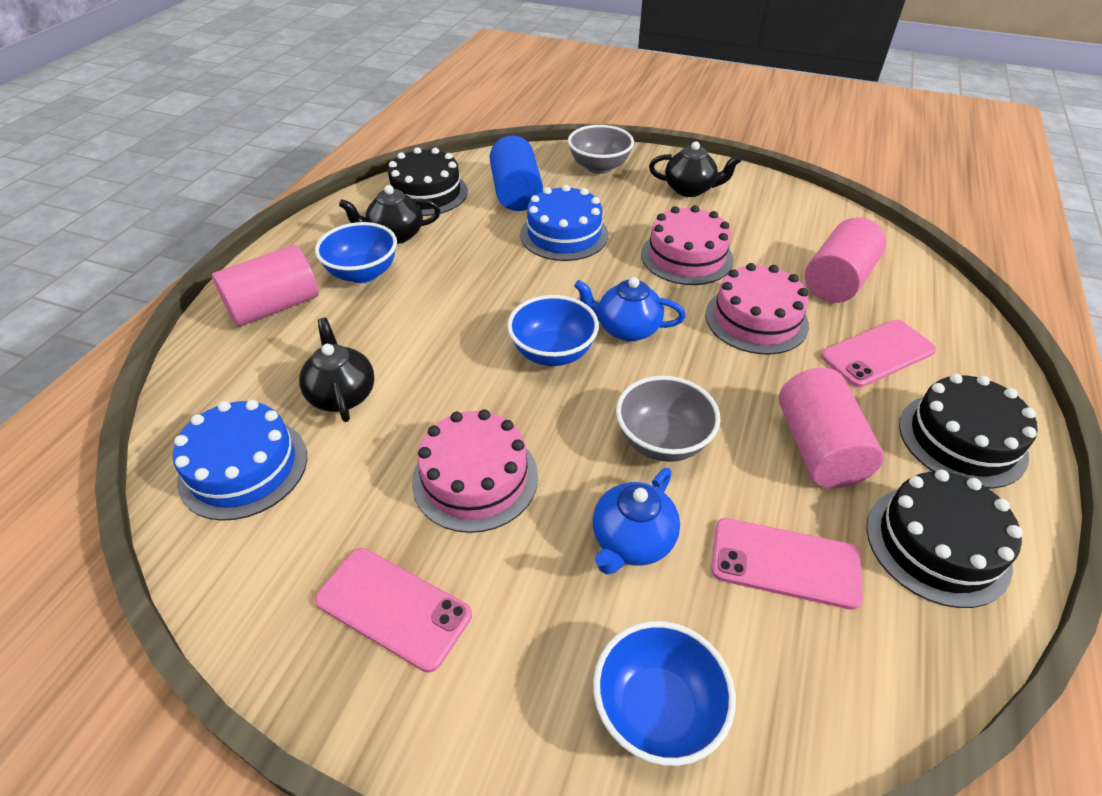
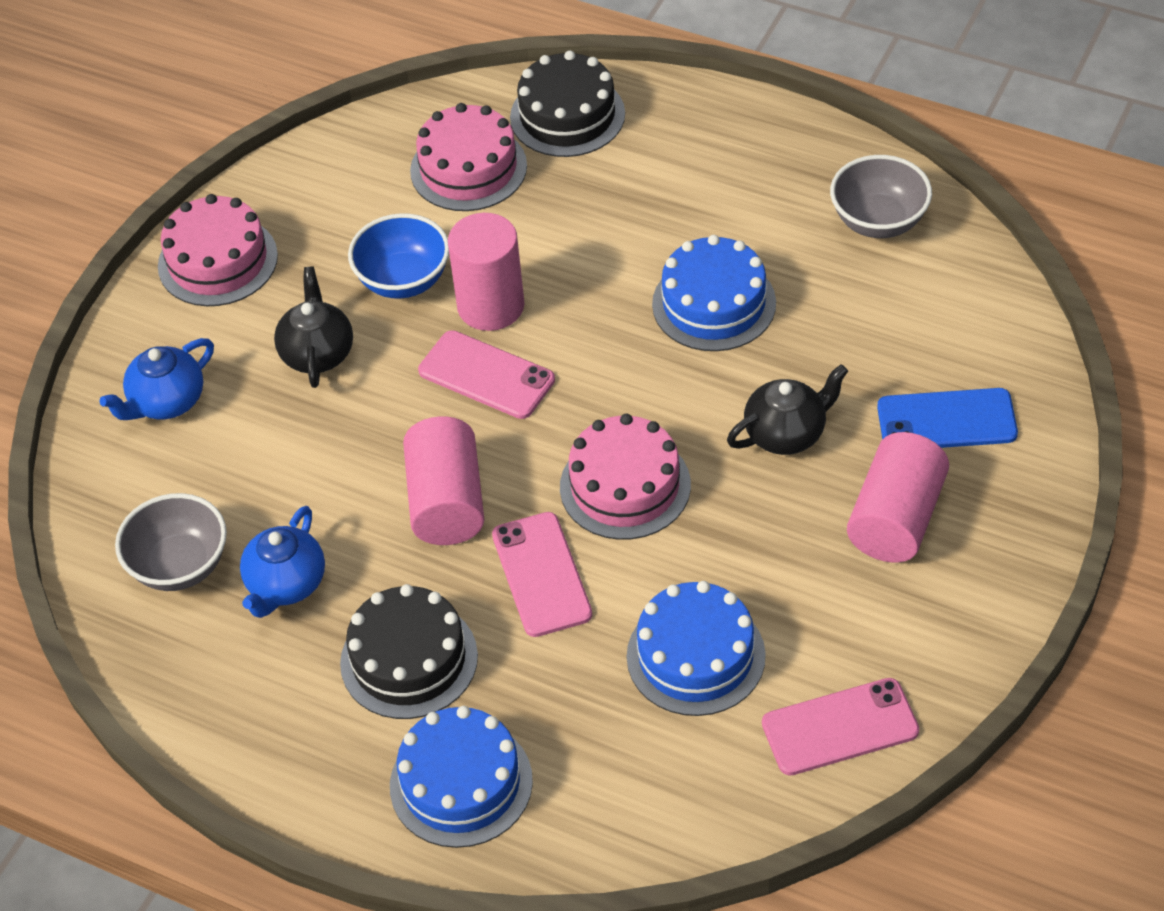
black cake: [388,147,468,216] [866,470,1023,608] [899,374,1037,489] = 3 -> [340,584,478,719] [510,51,625,157] = 2
black teapot: [299,318,374,422] [339,185,440,244] [649,141,742,197] = 3 -> [274,267,353,388] [727,364,848,455] = 2
blue bowl: [315,222,397,283] [507,295,599,366] [593,621,736,766] = 3 -> [348,213,449,299] = 1
blue cake: [173,400,307,521] [520,185,608,261] = 2 -> [390,706,533,848] [627,581,766,716] [652,235,776,351] = 3
blue cylinder: [490,136,543,211] = 1 -> none = 0
blue phone: none = 0 -> [877,388,1018,448] = 1

